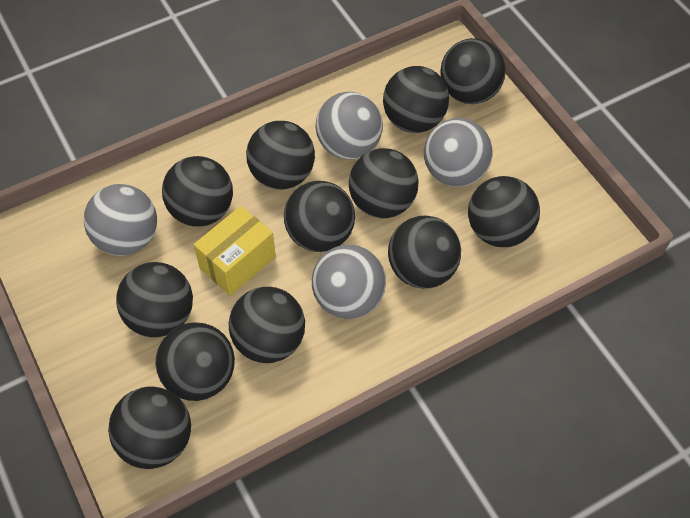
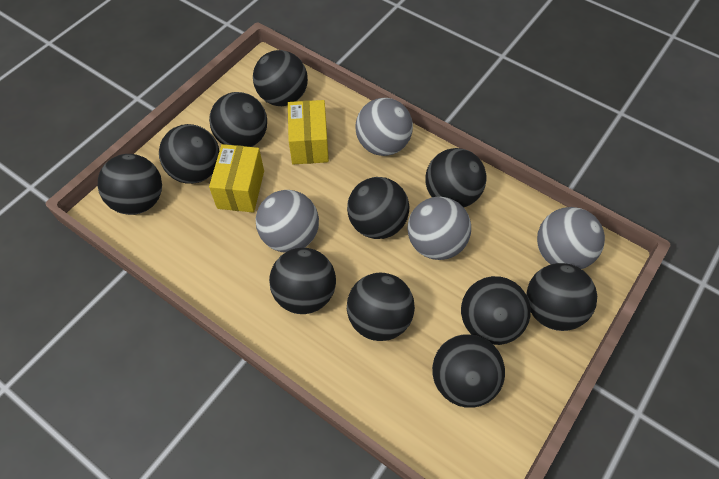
black ball: [108,387,191,469] [116,262,193,337] [155,322,235,401] [162,156,233,227] [229,287,305,363] [246,121,315,190] [284,181,355,252] [349,148,419,218] [383,66,449,133] [388,216,461,289] [440,38,506,104] [468,176,540,247] = 12 -> [98,154,162,215] [159,124,219,184] [209,92,267,147] [253,50,308,106] [269,248,336,314] [347,177,409,239] [347,273,415,341] [425,148,487,208] [432,334,505,408] [461,276,531,345] [527,263,597,331] = 11
yellow box: [194,206,276,296] = 1 -> [209,144,264,213] [288,100,329,164] = 2

